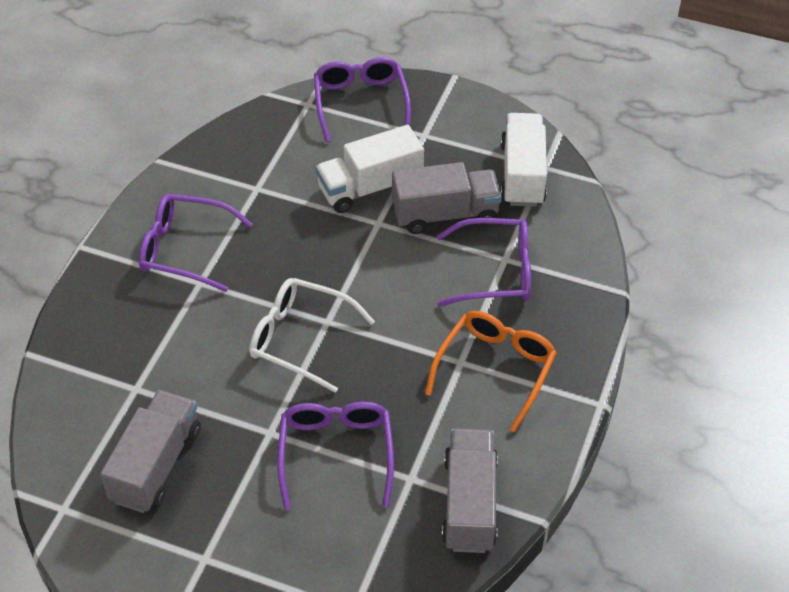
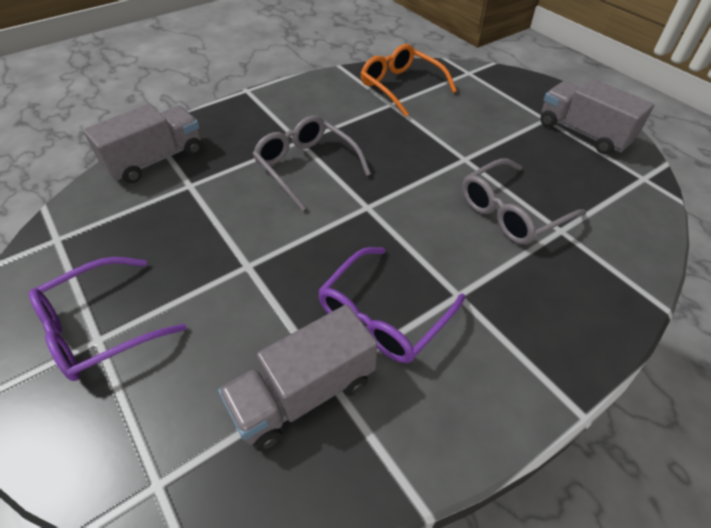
grey glasses: none = 0 -> [253,115,371,211] [462,159,586,245] = 2
purple glasses: [139,194,253,292] [277,401,394,510] [314,57,411,142] [437,218,531,306] = 4 -> [29,257,186,381] [318,247,465,363] = 2
white glasses: [249,278,375,393] = 1 -> none = 0
white truck: [315,125,424,213] [501,113,547,207] = 2 -> none = 0

